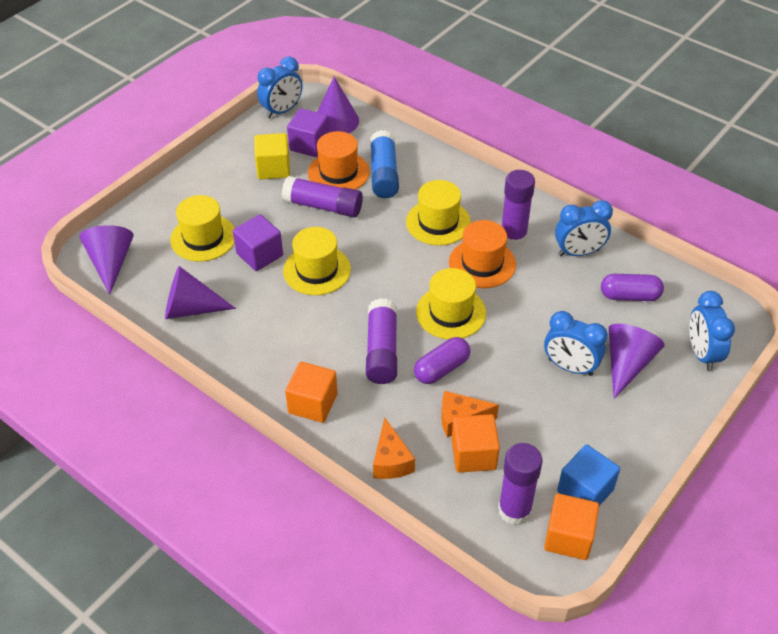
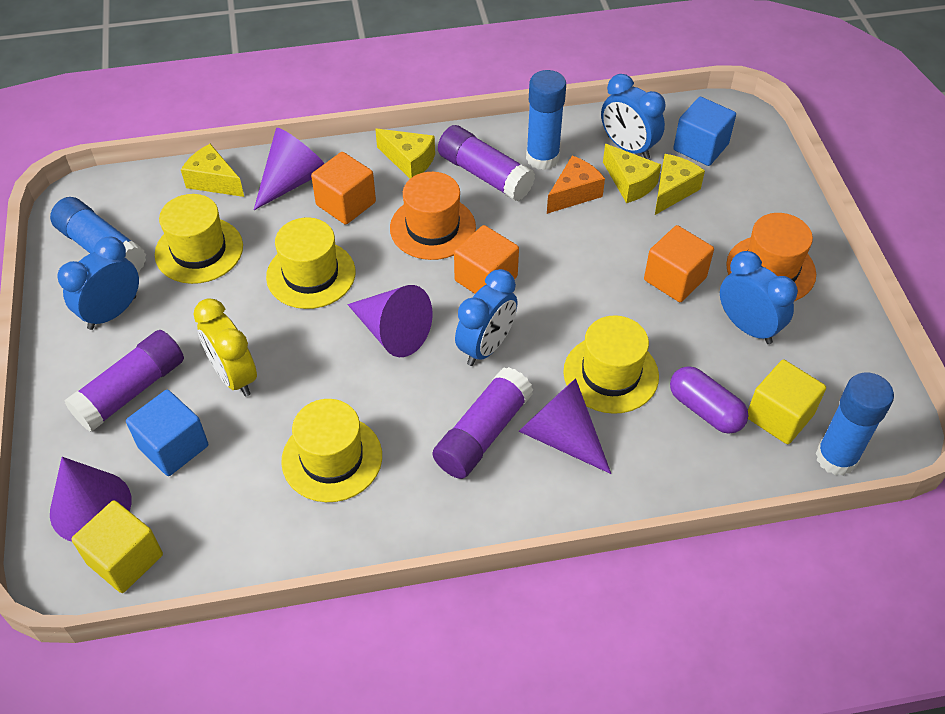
blue cube: [557,444,620,506] = 1 -> [126,390,208,476] [673,97,736,166] = 2
blue glue stick: [370,130,399,198] = 1 -> [50,197,146,273] [526,70,566,170] [815,373,894,476] = 3
orange cheese: [373,417,415,479] [441,391,499,437] = 2 -> [547,156,605,214] = 1
purple capsule: [414,337,470,384] [601,274,664,301] = 2 -> [670,366,748,434] = 1
purple cube: [233,214,283,271] [287,108,329,157] = 2 -> none = 0
purple glue stick: [281,176,363,217] [366,298,397,384] [498,443,543,525] [502,170,535,247] = 4 -> [64,330,184,432] [433,367,533,479] [438,125,535,201] = 3
yellow cheese: none = 0 -> [181,144,244,197] [375,128,435,179] [603,144,661,203] [655,154,705,215] = 4
yellow clock: none = 0 -> [193,298,257,397] = 1
yellow cube: [254,133,290,179] = 1 -> [71,500,163,593] [748,360,826,444] = 2

